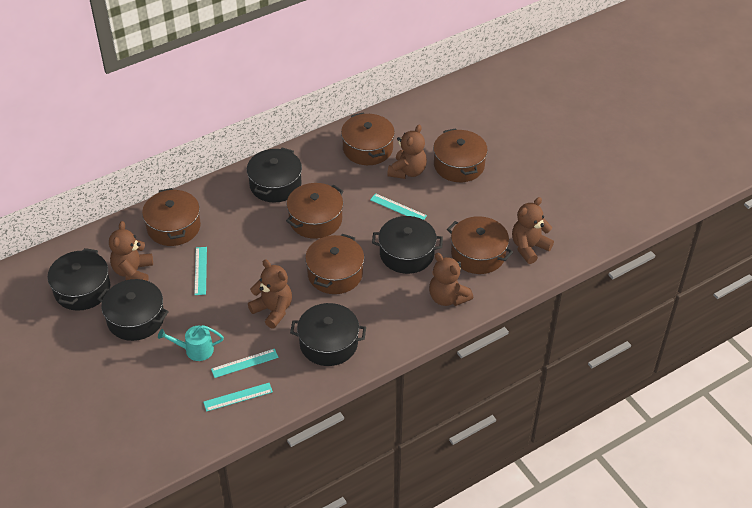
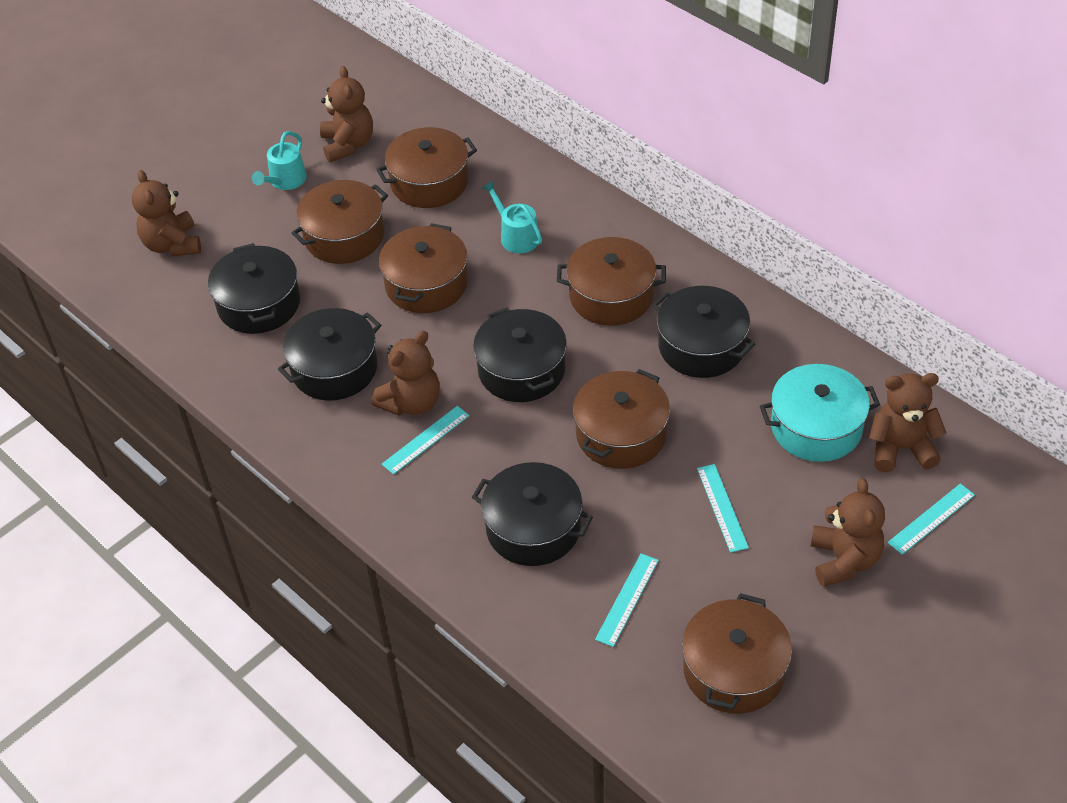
turquoise pot: none = 0 -> [760,364,880,462] = 1
turquoise watering can: [158,325,224,361] = 1 -> [252,131,307,190] [482,181,542,254] = 2

